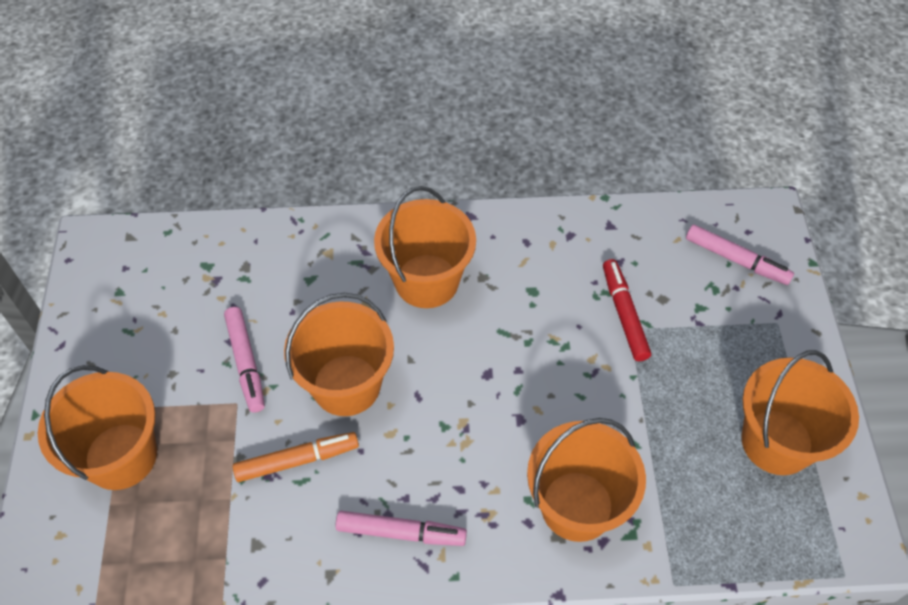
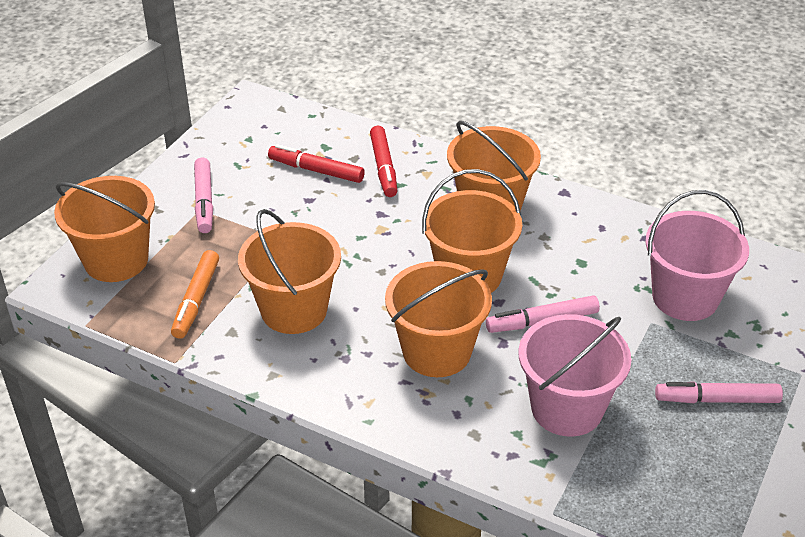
pink bucket: none = 0 -> [518,314,631,437] [645,190,749,321] = 2
red marker: [603,259,651,361] = 1 -> [268,144,365,183] [370,126,397,197] = 2

